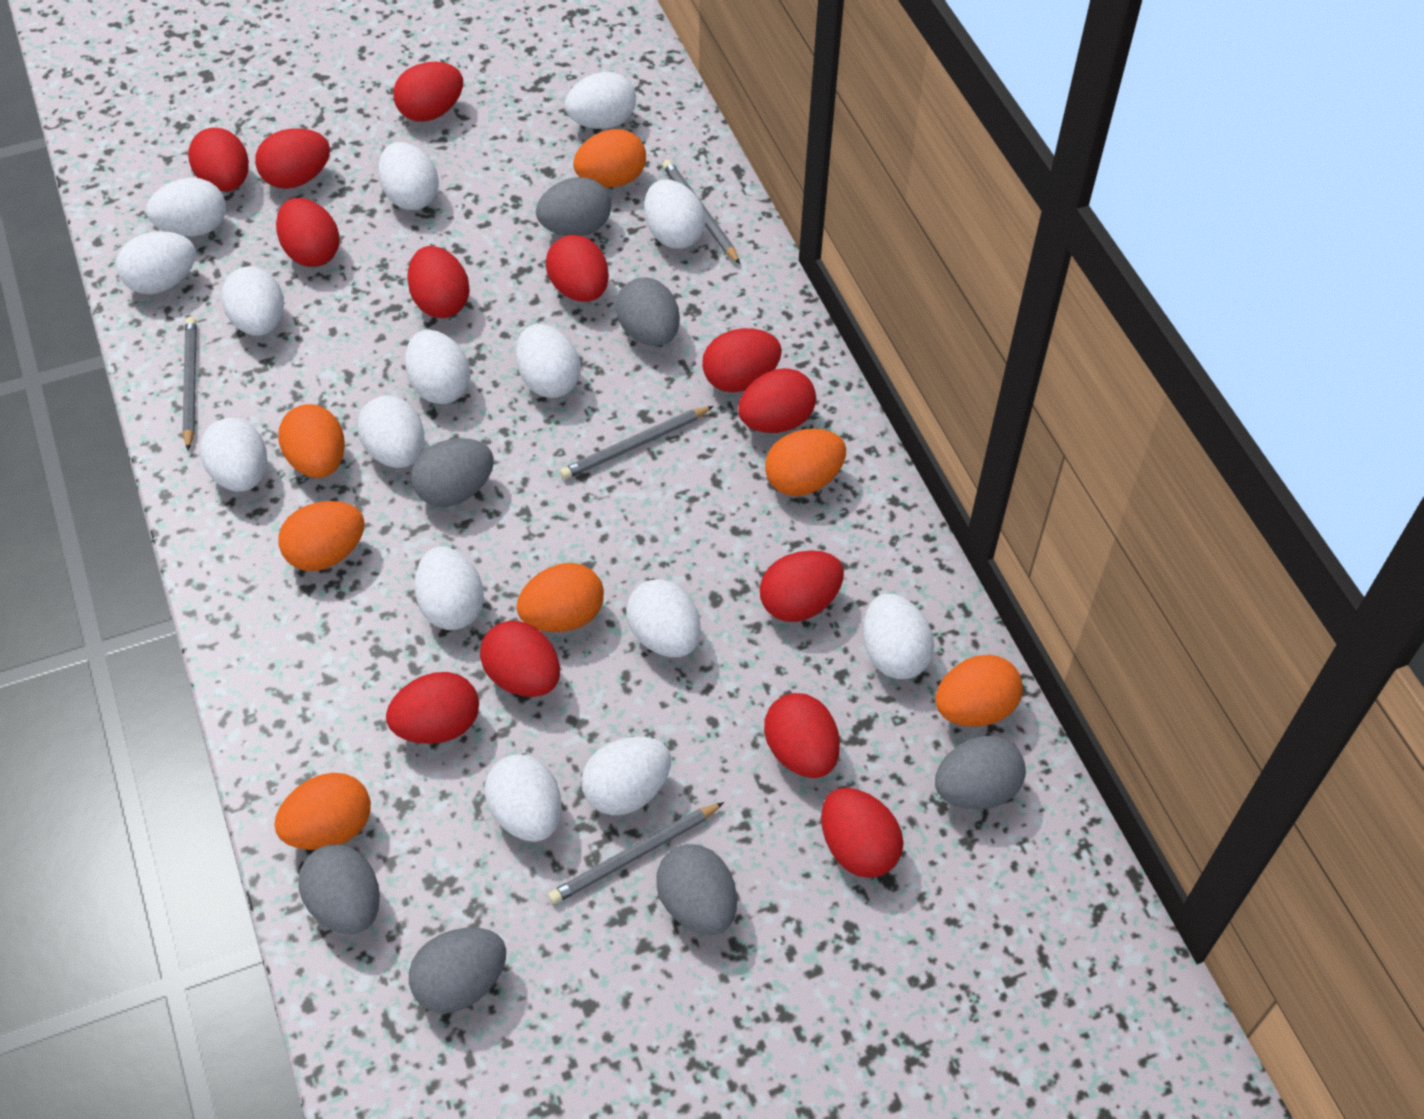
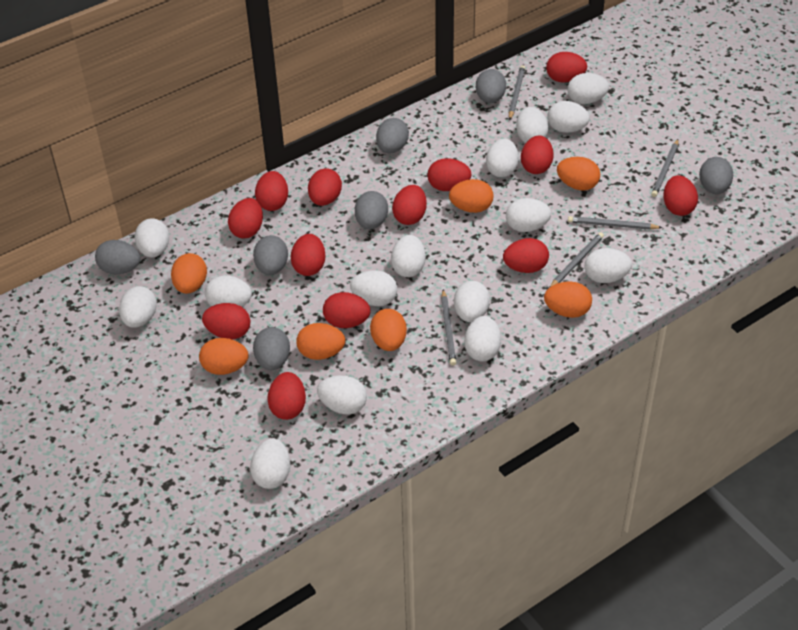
grey pencil: [183,317,197,451] [548,802,724,904] [560,406,713,479] [662,160,740,264] = 4 -> [441,289,457,366] [509,65,525,120] [549,232,604,288] [568,216,663,230] [651,139,678,197] = 5

